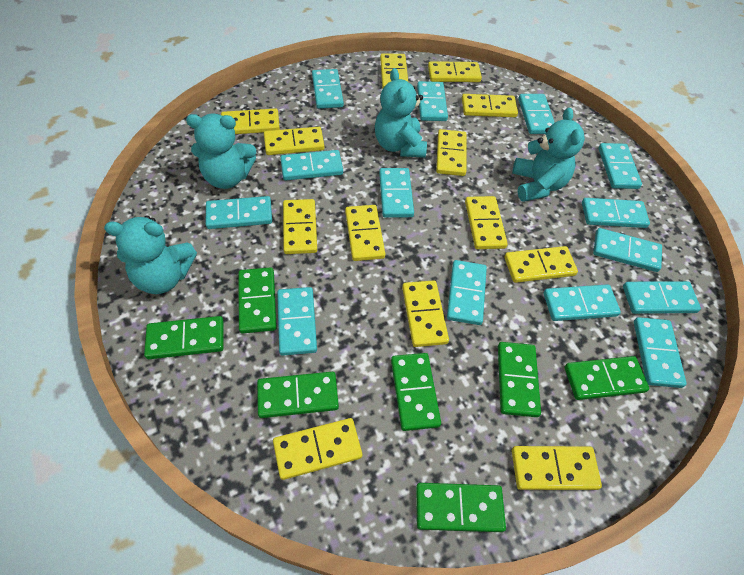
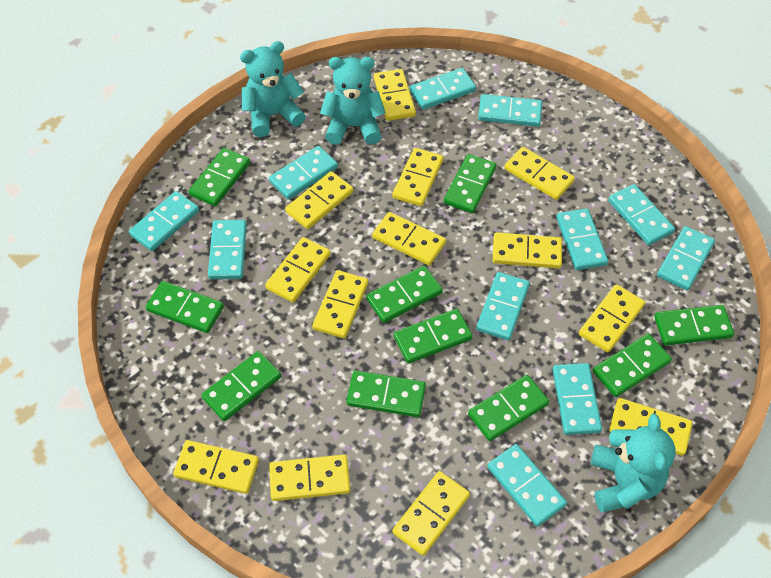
green domino: [144,316,224,359] [238,267,277,334] [257,372,339,418] [391,353,441,431] [416,483,506,532] [498,342,541,417] [565,356,649,400] = 7 -> [146,281,224,333] [189,148,250,206] [201,351,281,421] [346,370,426,417] [366,266,443,323] [394,309,473,364] [444,154,497,213] [468,375,549,441] [593,334,672,397] [654,305,734,346] = 10
turquoise domino: [206,196,272,229] [277,287,317,356] [280,150,343,180] [312,69,344,109] [379,168,414,218] [417,81,448,121] [447,260,487,325] [518,94,555,134] [543,284,621,321] [582,198,650,228] [593,228,662,272] [598,143,642,189] [623,281,701,314] [634,317,687,388] = 14 -> [129,191,199,251] [208,220,247,279] [269,146,338,200] [410,68,476,109] [476,272,530,340] [478,94,542,127] [487,444,567,527] [553,363,602,435] [556,208,608,270] [608,184,675,245] [657,226,715,290] = 11
turquoise teddy bear: [104,216,197,294] [186,113,256,189] [375,68,427,158] [512,108,585,202] = 4 -> [240,41,306,137] [320,57,386,145] [591,414,675,513] = 3

